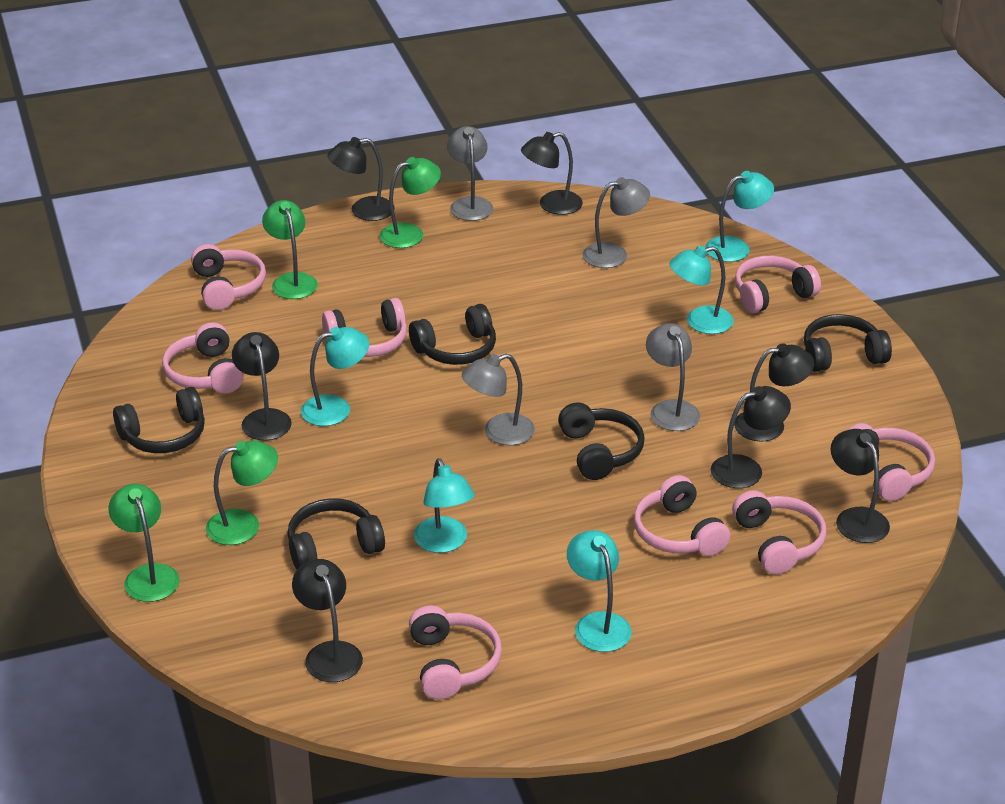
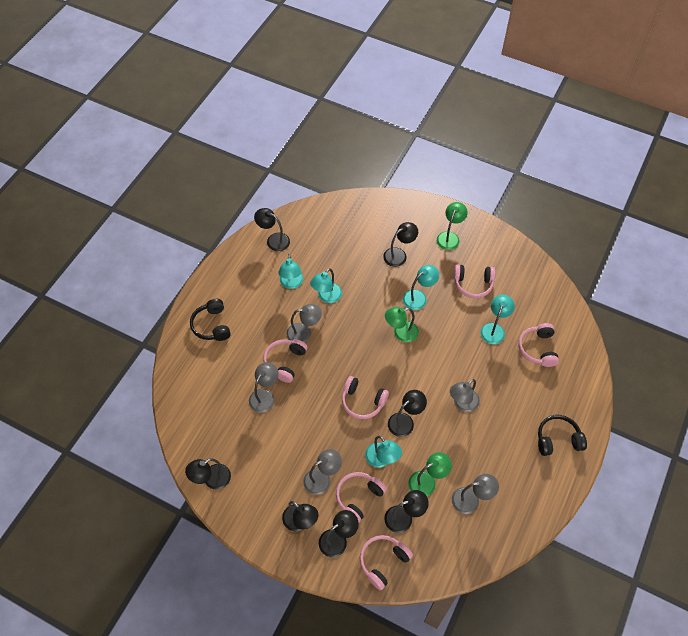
black headphones: [113,387,205,453] [287,498,385,569] [409,304,496,365] [558,402,645,480] [804,314,892,372] = 5 -> [190,299,231,341] [538,415,587,456] = 2
green lamp: [108,484,180,602] [206,440,278,545] [262,200,318,299] [379,157,441,248] = 4 -> [385,307,419,342] [408,452,452,496] [437,202,468,250] = 3
grey lamp: [447,126,493,221] [462,354,535,445] [583,177,650,268] [646,323,700,431] = 4 -> [249,362,279,412] [286,304,322,343] [303,449,342,495] [450,379,480,412] [452,474,499,514] = 5
pink headphones: [162,322,243,394] [191,244,266,310] [322,298,407,357] [409,606,502,699] [634,475,730,556] [732,490,826,574] [735,256,821,313] [848,423,935,501] = 8 -> [263,339,307,383] [336,472,387,523] [342,376,389,419] [360,535,413,590] [454,265,496,298] [518,323,559,367] = 6

